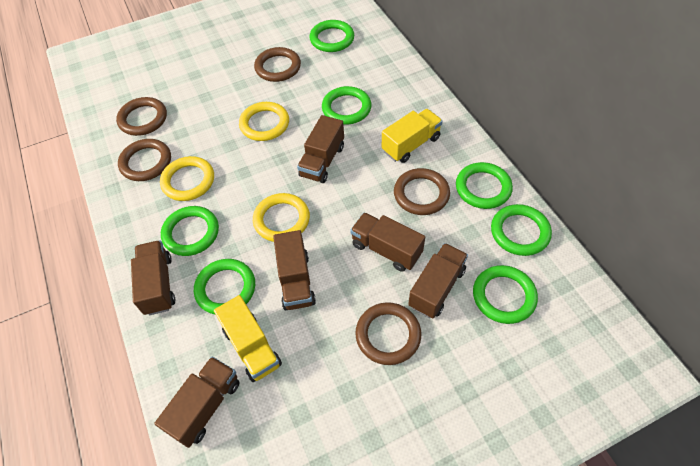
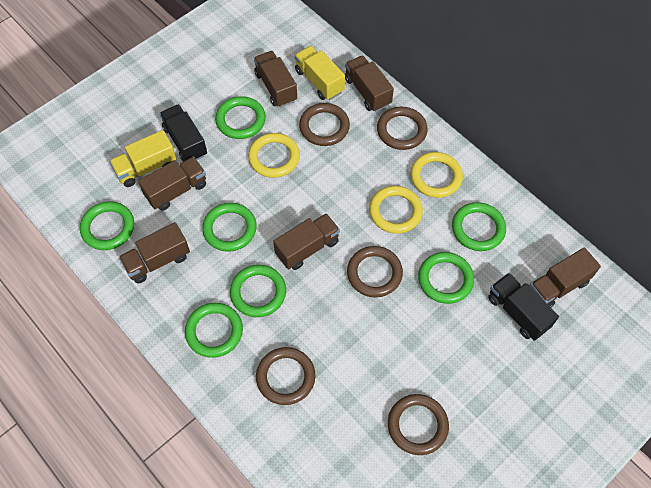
black truck: none = 0 -> [160,104,207,162] [488,273,559,341] = 2

